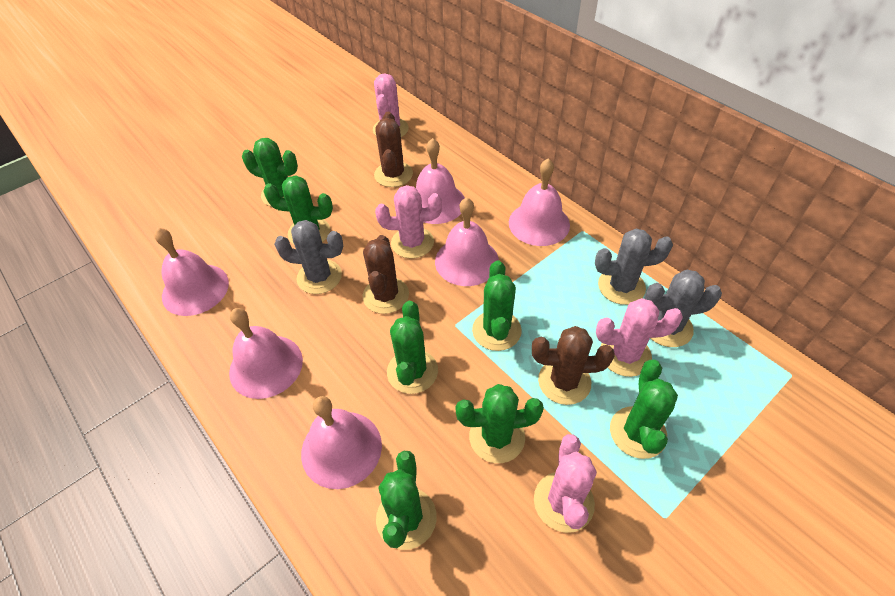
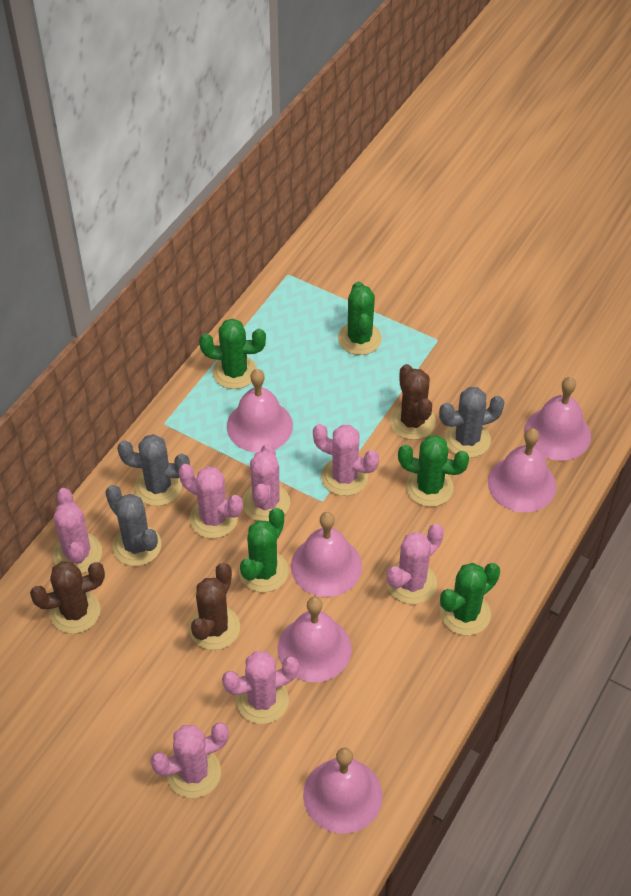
green cactus: [242,138,298,207] [263,175,333,244] [376,451,437,550] [387,301,438,394] [455,384,544,463] [472,260,522,351] [610,360,678,459] = 7 -> [199,318,266,389] [239,508,289,592] [338,282,382,355] [398,435,469,507] [440,563,500,635] = 5
pink cactus: [373,73,409,137] [375,185,442,259] [534,434,597,533] [596,298,683,377] = 4 -> [53,488,102,574] [150,723,229,798] [179,464,243,539] [222,651,299,724] [242,444,290,521] [313,424,379,496] [387,524,444,604] = 7

